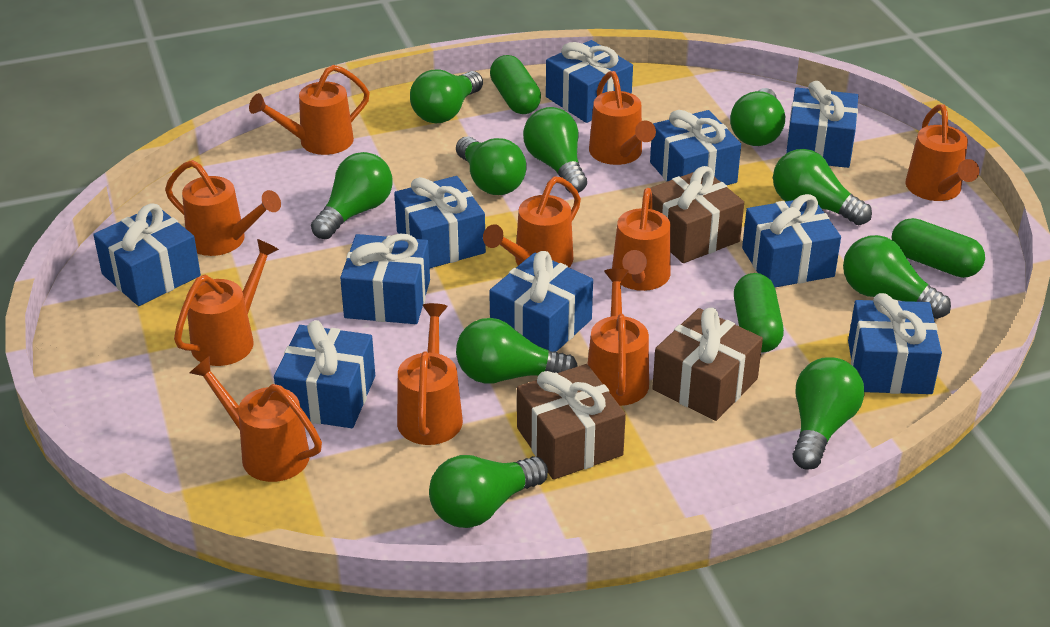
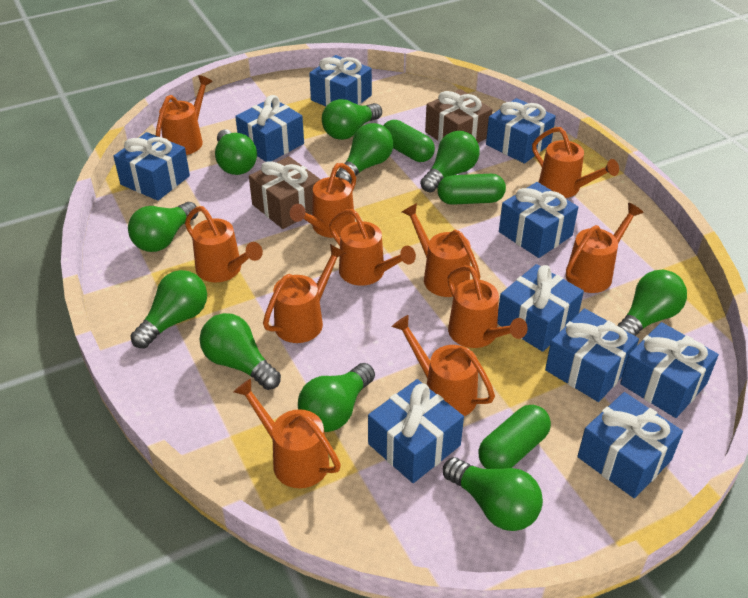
brown gift: [517,364,626,480] [650,166,744,263] [652,308,763,421] = 3 -> [249,156,321,229] [425,89,493,143] = 2
orange watering can: [165,160,281,256] [174,239,279,366] [189,356,322,482] [249,65,370,155] [397,303,463,445] [483,176,581,267] [588,269,649,406] [589,71,656,165] [612,188,670,291] [906,104,980,201] = 10 -> [156,75,213,155] [185,206,263,282] [234,379,341,488] [263,244,346,343] [290,163,356,238] [329,209,416,286] [392,315,495,416] [402,203,481,297] [448,265,528,348] [532,127,619,198] [566,203,644,293] = 11

